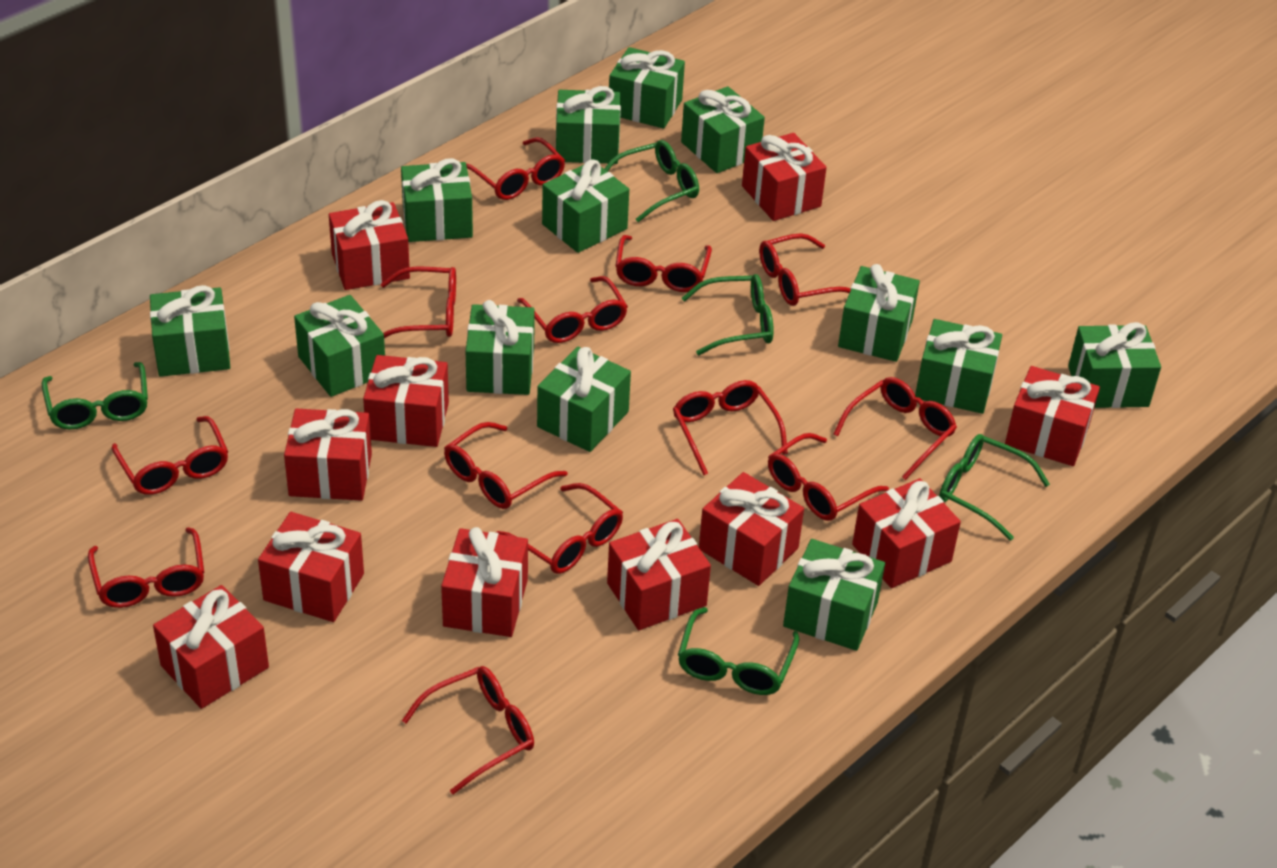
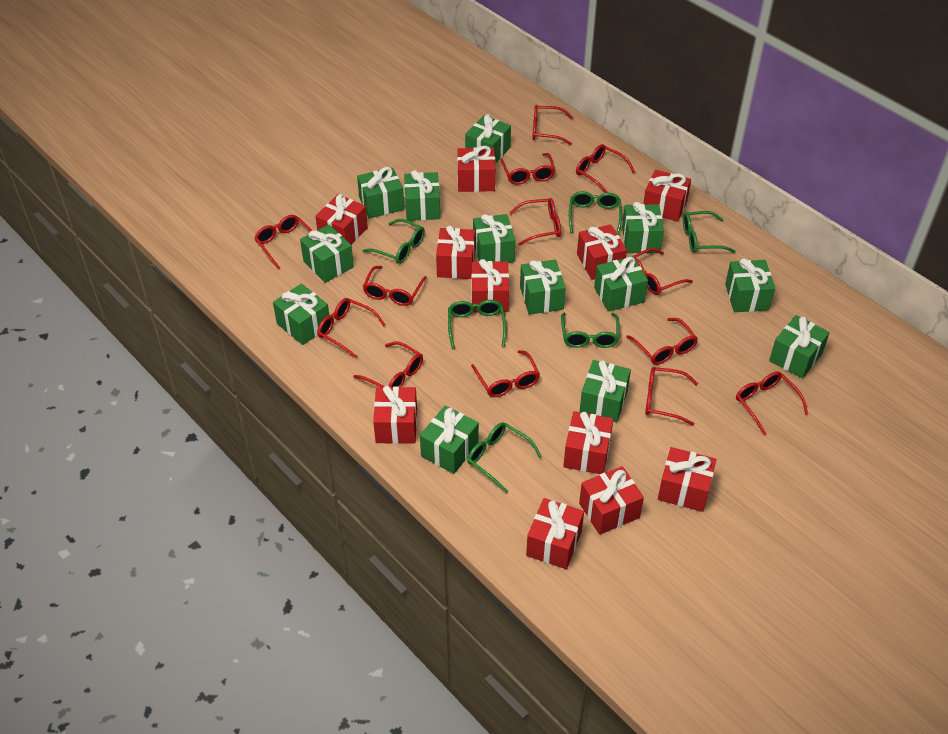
green glasses: [42,362,148,430] [604,140,699,222] [678,607,799,695] [682,274,774,355] [939,434,1050,541] = 5 -> [363,219,425,264] [448,300,506,349] [467,422,542,493] [561,312,620,348] [569,191,622,235] [683,211,736,253] = 6

